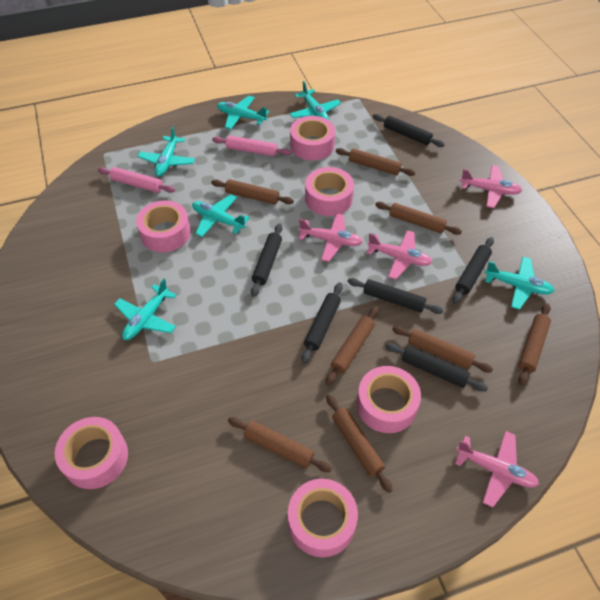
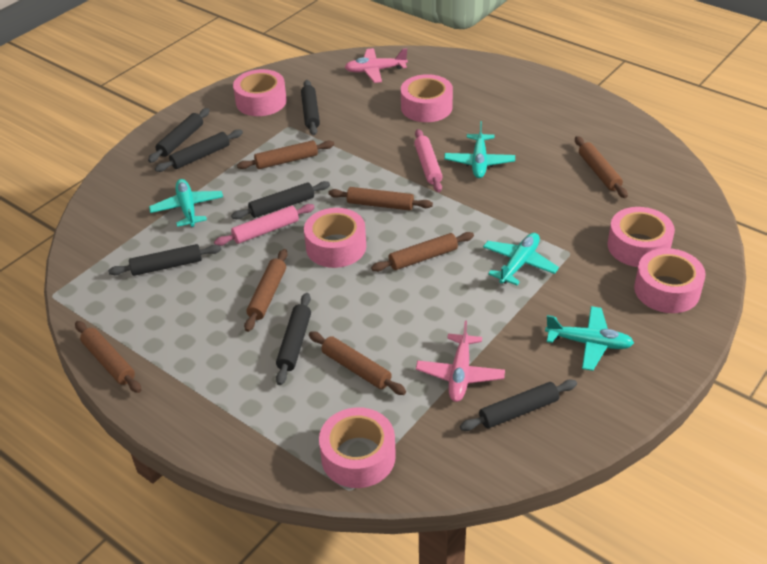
black rolling pin: [251,223,283,297] [302,282,343,363] [347,278,443,314] [373,114,445,147] [385,343,488,391] [453,237,494,304] = 6 -> [108,244,222,276] [148,108,210,163] [155,129,243,172] [231,181,330,219] [276,293,311,385] [301,80,320,136] [460,379,577,431] = 7
brown rolling pin: [211,179,294,204] [228,417,332,472] [326,306,379,385] [326,394,392,493] [336,148,415,176] [375,202,462,235] [392,326,493,373] [518,303,551,386] = 8 -> [75,321,141,393] [237,140,334,169] [244,249,288,332] [309,332,406,395] [328,187,433,211] [371,232,474,272] [575,136,628,198] = 7
pink plane: [298,213,363,262] [367,230,432,280] [455,431,539,507] [460,165,522,208] = 4 -> [344,48,408,83] [416,320,505,402] = 2
turquoise plane: [114,279,177,340] [137,126,195,177] [192,194,250,237] [217,96,269,129] [290,81,341,120] [485,257,554,310] = 6 -> [149,179,223,227] [444,121,515,178] [483,233,559,285] [545,306,634,371] = 4

